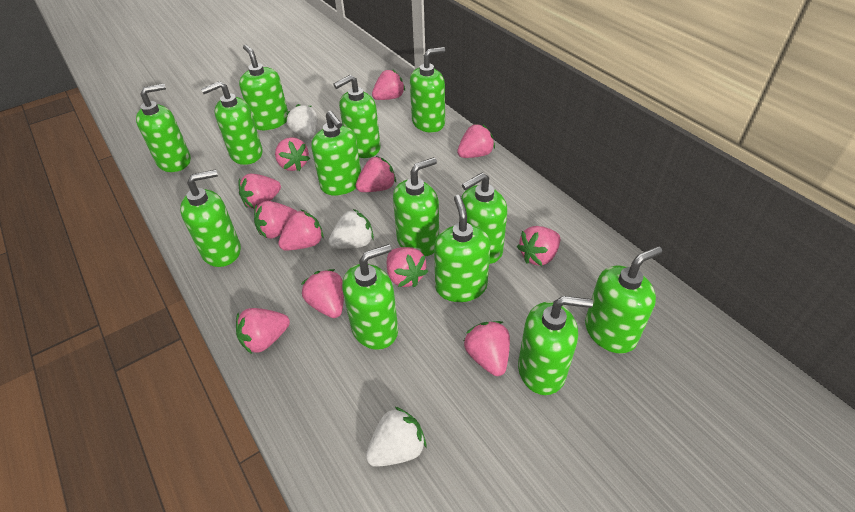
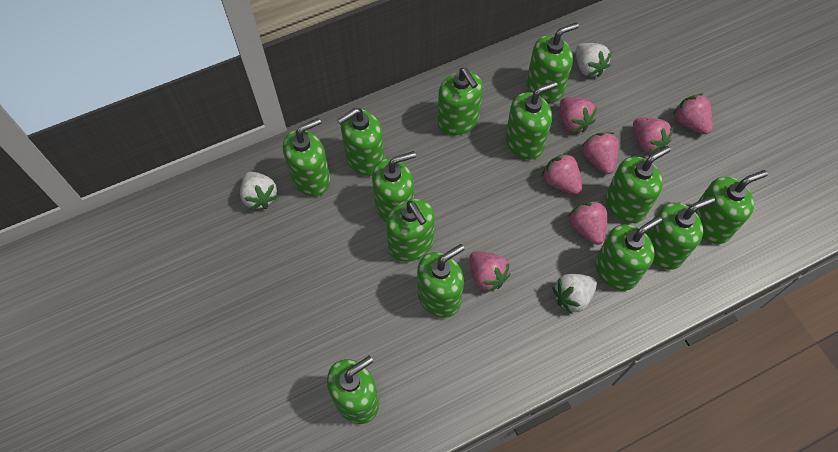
pink strawberry: [236,308,290,354] [238,174,281,209] [254,201,297,239] [275,137,310,171] [278,209,324,251] [301,269,344,318] [356,156,396,192] [372,69,405,100] [387,247,428,287] [457,124,495,158] [464,321,510,376] [517,226,560,266] = 12 -> [469,251,510,293] [541,153,582,194] [560,97,597,133] [568,201,607,245] [581,132,619,174] [633,118,673,154] [673,94,713,134] = 7

